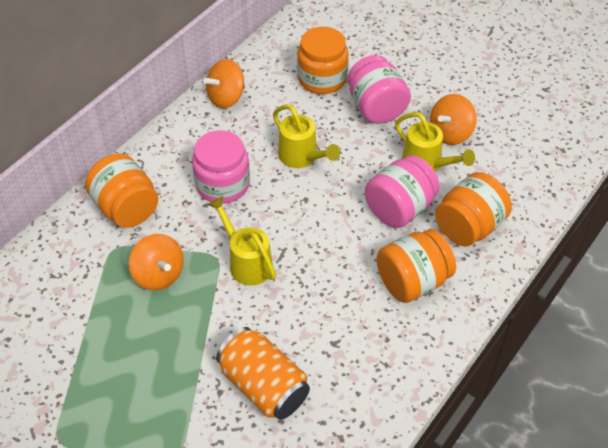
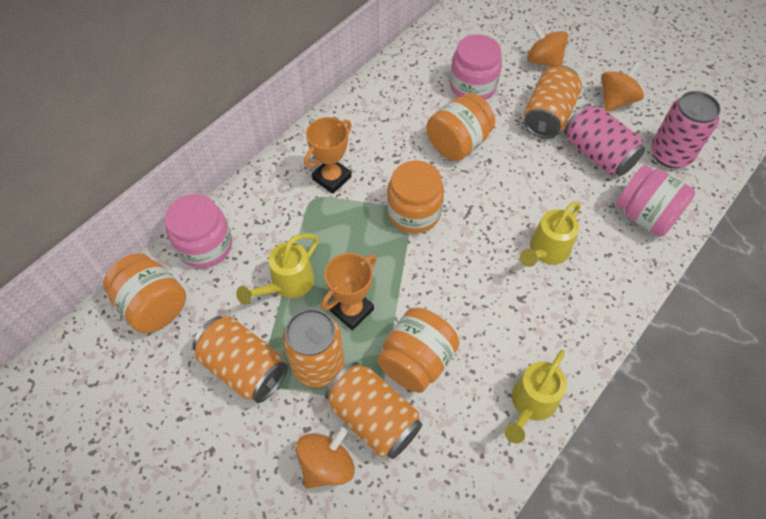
orange can: [216,327,310,420] = 1 -> [192,316,288,403] [282,309,344,388] [325,362,422,459] [524,65,582,139] = 4
orange trophy: none = 0 -> [304,117,352,194] [321,253,377,330] = 2
pink can: none = 0 -> [564,103,645,176] [651,91,721,168] = 2

